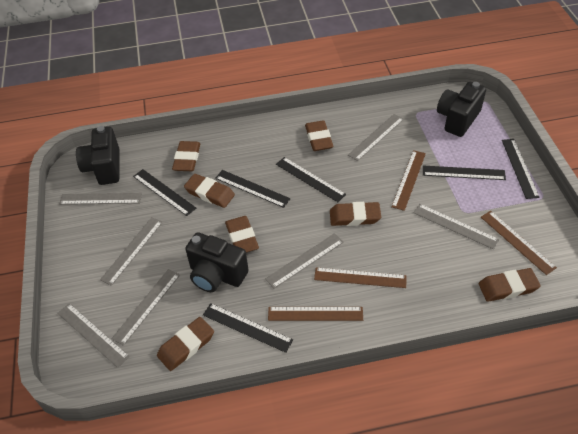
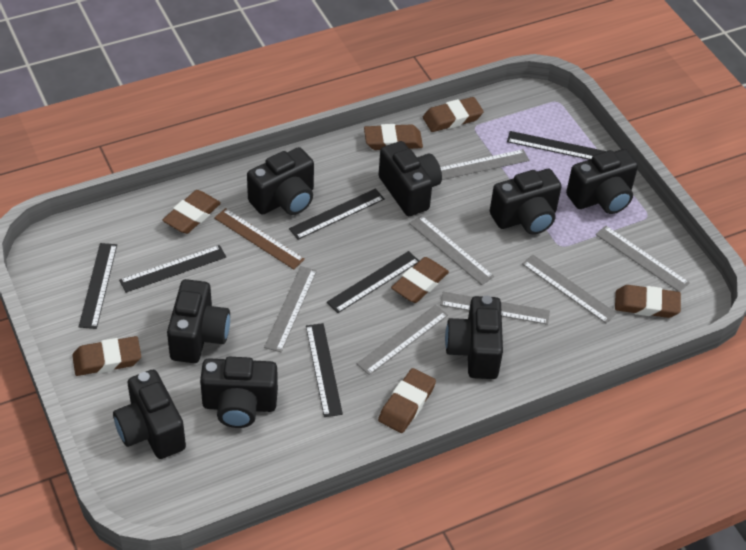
black camera: [76,126,119,185] [185,232,249,292] [437,82,486,137] = 3 -> [113,370,186,459] [167,279,230,363] [200,357,278,428] [247,147,314,215] [379,141,442,216] [445,295,503,379] [490,169,562,235] [566,149,638,214] = 8
brown ruler: [268,307,363,321] [314,267,407,288] [391,150,426,211] [481,211,557,275] = 4 -> [214,208,305,270] = 1

